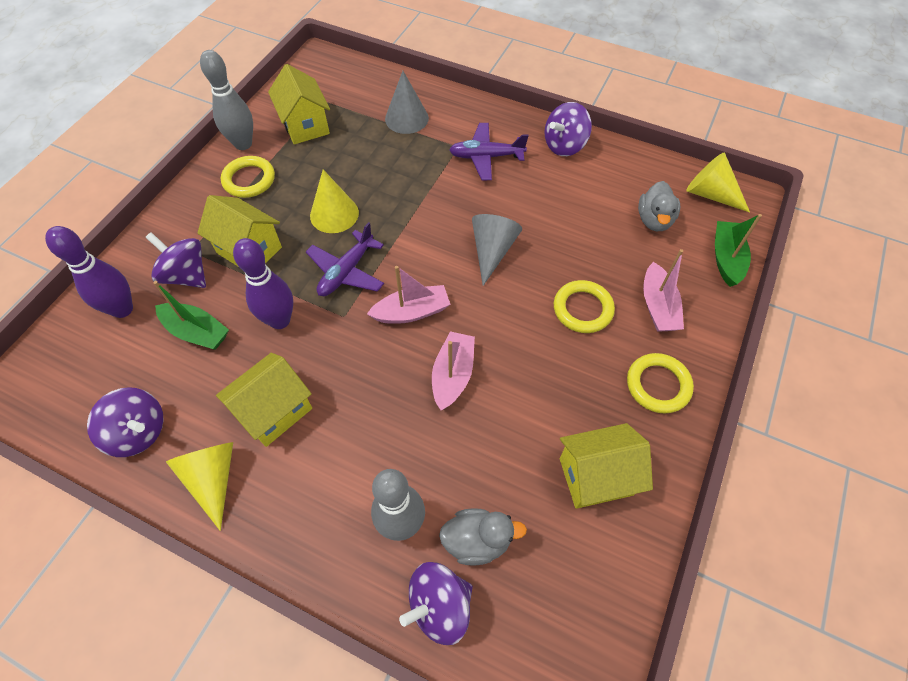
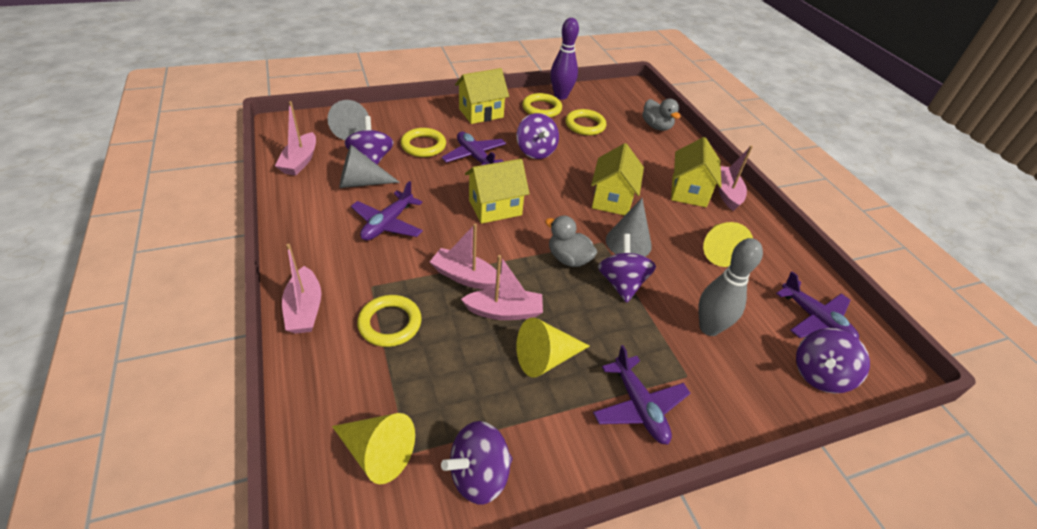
green boat: [153,281,229,350] [715,214,762,287] = 2 -> none = 0
grey bowling pin: [200,50,253,150] [371,469,425,541] = 2 -> [699,238,763,336] = 1
grey cone: [385,71,429,134] [472,214,522,286] = 2 -> [327,100,369,140] [339,145,400,188] [606,198,652,257] = 3
pink boat: [367,266,451,324] [432,331,475,410] [643,249,684,332] = 3 -> [275,101,316,176] [282,244,321,334] [430,223,501,290] [461,255,543,320] [718,146,753,211] = 5
purple bowling pin: [45,226,133,318] [233,238,293,329] = 2 -> [550,18,579,100] = 1
purple plane: [306,222,384,296] [449,123,528,180] = 2 -> [351,181,423,241] [442,132,506,166] [593,345,690,445] [776,271,859,339] = 4
purple spinning top: [87,387,164,457] [145,232,206,288] [399,562,473,645] [545,102,592,156] = 4 -> [344,116,394,165] [441,421,512,504] [517,113,559,159] [598,234,656,303] [796,328,870,393] = 5
yellow ring: [221,156,275,198] [554,280,615,333] [627,353,694,414] = 3 -> [357,295,422,347] [401,128,446,157] [522,93,562,118] [565,109,606,135] = 4

